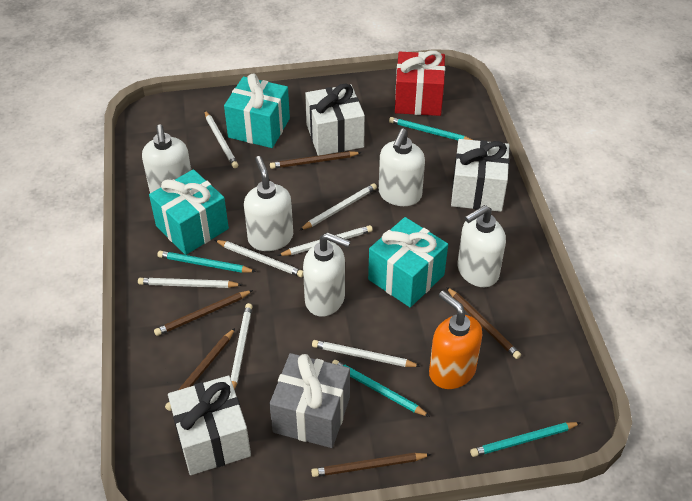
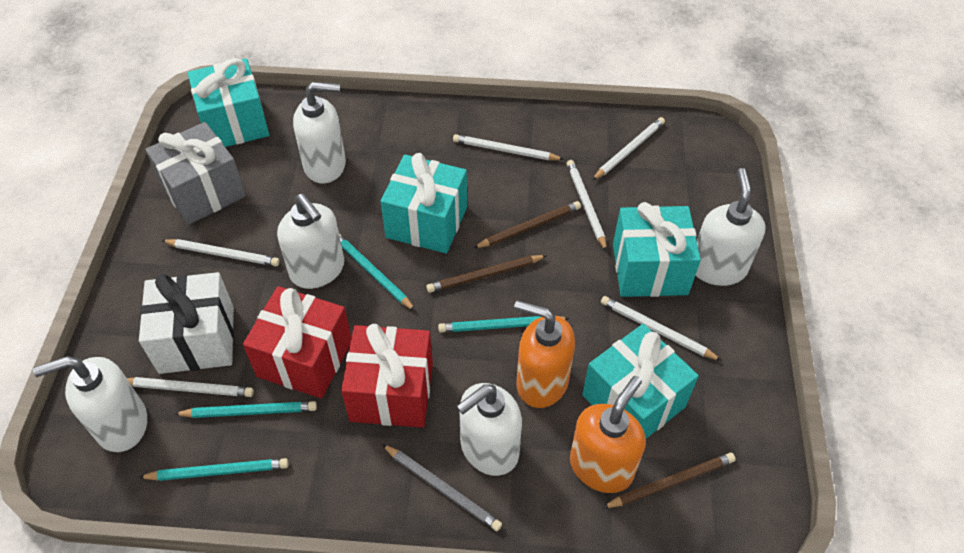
brown pencil: [154,290,253,336] [165,328,235,411] [270,151,362,169] [311,453,431,477] [446,287,521,359] = 5 -> [427,255,547,293] [473,201,581,248] [603,453,736,508] = 3
grey pencil: none = 0 -> [382,444,502,531] = 1
orange soap dispenser: [429,291,482,389] = 1 -> [514,300,575,408] [570,376,646,493] = 2
red gift: [395,50,445,116] = 1 -> [243,286,351,399] [341,324,433,428] = 2
turquoise gift: [149,169,229,255] [224,73,290,148] [368,217,448,307] = 3 -> [188,58,269,147] [380,153,467,254] [582,324,699,439] [613,202,701,297] = 4
white gift: [168,375,251,475] [305,84,365,156] [451,139,509,212] = 3 -> [139,272,234,374] = 1
white pencil: [138,278,242,288] [205,111,238,168] [215,240,303,277] [231,303,253,390] [277,225,373,256] [299,183,377,231] [312,340,420,367] = 7 -> [127,377,254,397] [161,239,280,266] [453,134,564,160] [567,160,607,252] [592,117,665,180] [601,296,722,361] = 6

